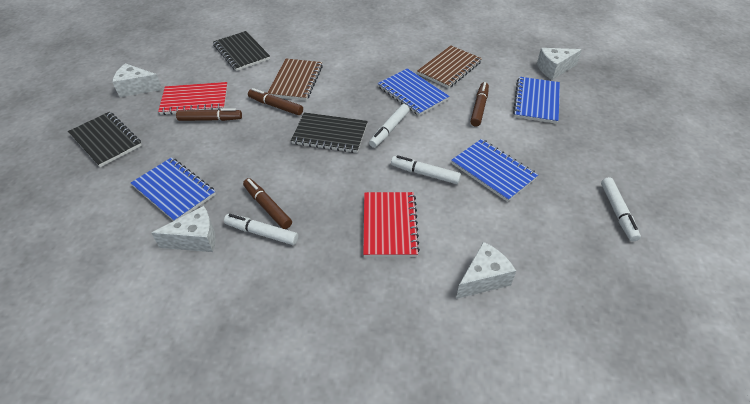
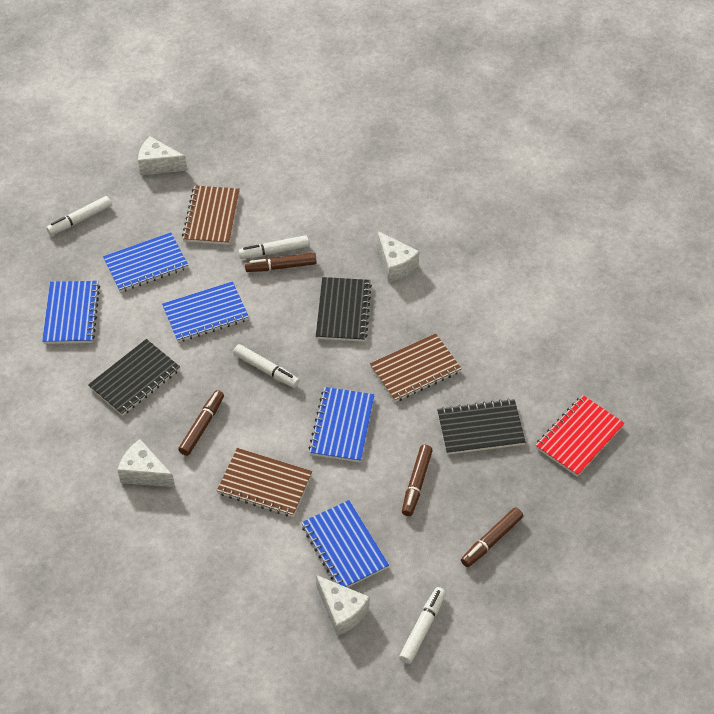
blue notebook: [131,157,216,221] [378,68,449,116] [451,139,538,202] [513,77,560,124] = 4 -> [42,281,100,344] [103,232,188,292] [162,281,249,342] [301,500,389,588] [308,387,375,462] = 5
brown notebook: [267,59,323,101] [417,45,482,88] = 2 -> [182,185,240,245] [217,448,312,517] [370,333,462,402] = 3
red notebook: [158,82,228,115] [363,192,420,257] = 2 -> [536,395,625,477] = 1

